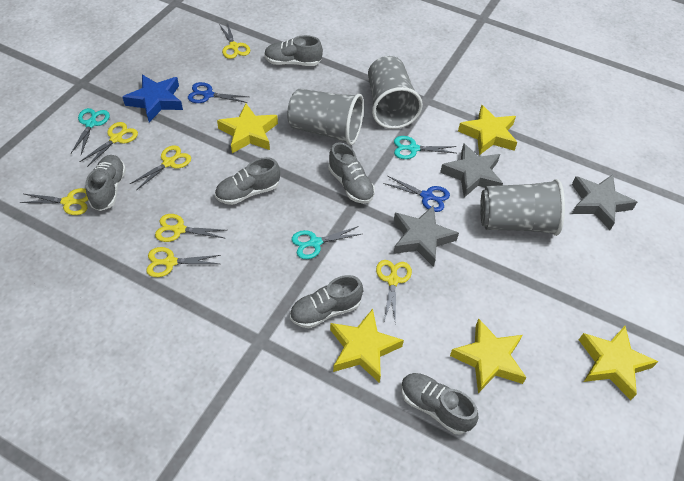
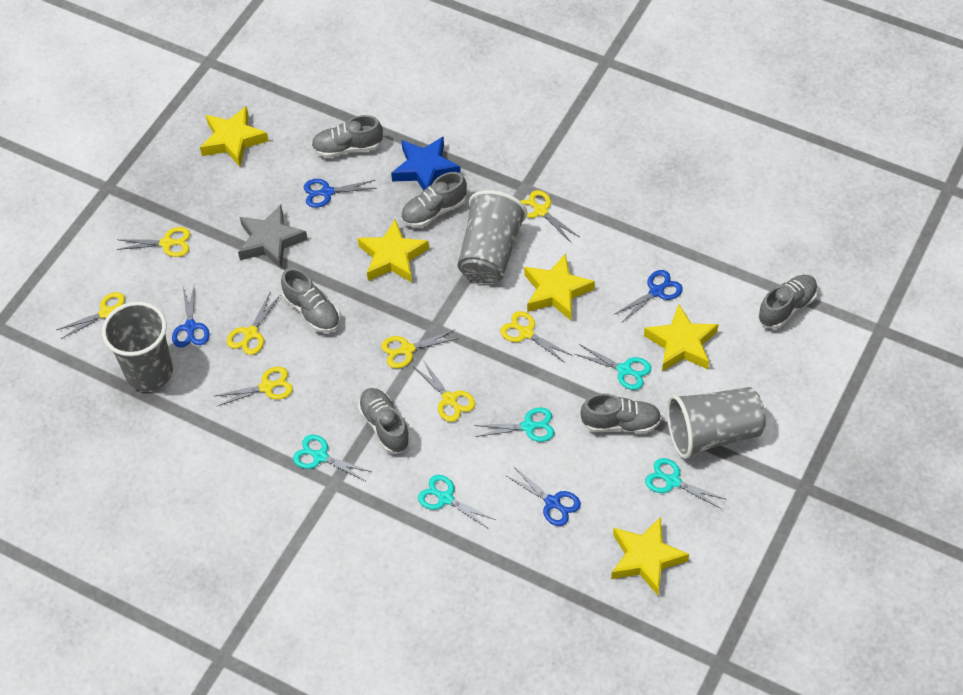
blue scissors: [188,82,249,103] [383,176,450,212] = 2 -> [172,286,210,348] [304,179,376,208] [507,466,581,526] [615,270,683,322] = 4
grey star: [393,205,459,267] [440,143,503,198] [572,174,637,230] = 3 -> [238,205,308,269] = 1
turquoise scissors: [71,108,110,154] [292,226,361,259] [394,136,456,159] = 3 -> [293,435,372,481] [418,475,496,529] [474,408,554,442] [575,344,651,390] [645,458,727,509] = 5
yellow scissors: [20,188,89,215] [80,122,138,167] [130,145,191,190] [146,247,220,277] [155,214,226,242] [220,23,250,59] [376,260,412,325] = 7 -> [56,292,125,339] [116,227,190,257] [215,367,293,407] [227,293,280,355] [381,330,459,368] [413,360,475,422] [500,311,571,363] [521,190,579,242] = 8

